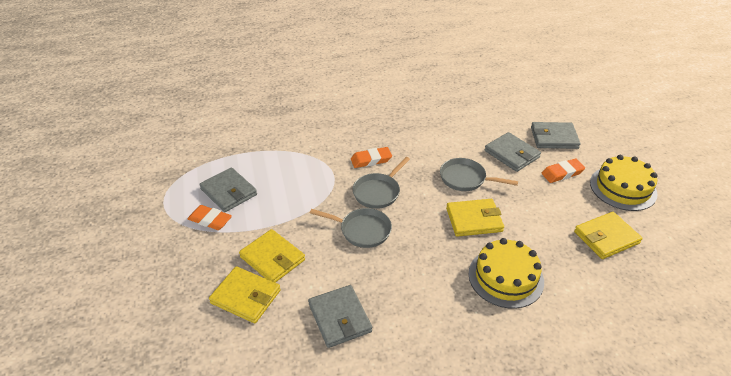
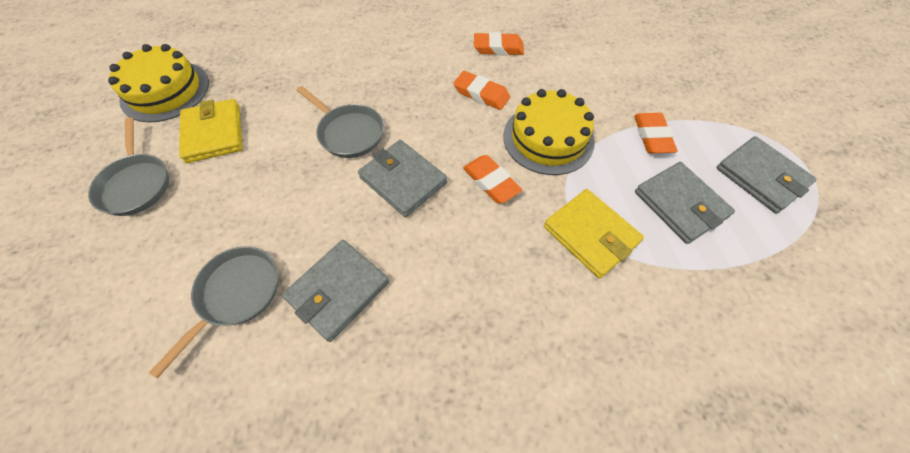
orange eraser: [188,205,232,230] [351,147,392,168] [542,159,585,183] = 3 -> [453,71,510,110] [463,155,522,203] [474,32,524,55] [634,113,678,153] = 4
yellow wallet: [209,266,281,323] [239,229,305,283] [446,199,504,237] [574,212,642,259] = 4 -> [179,99,243,163] [544,189,644,278] = 2

